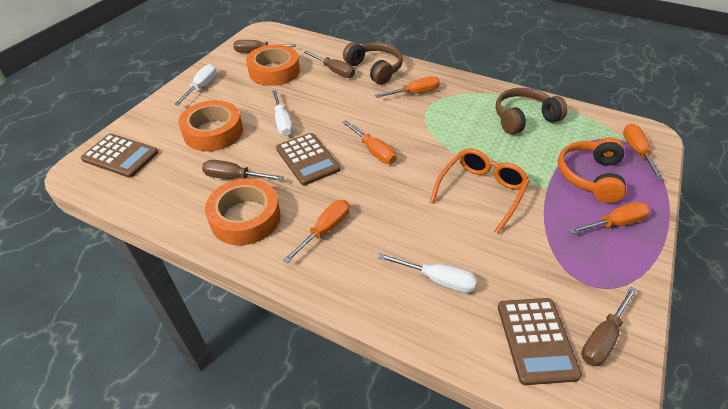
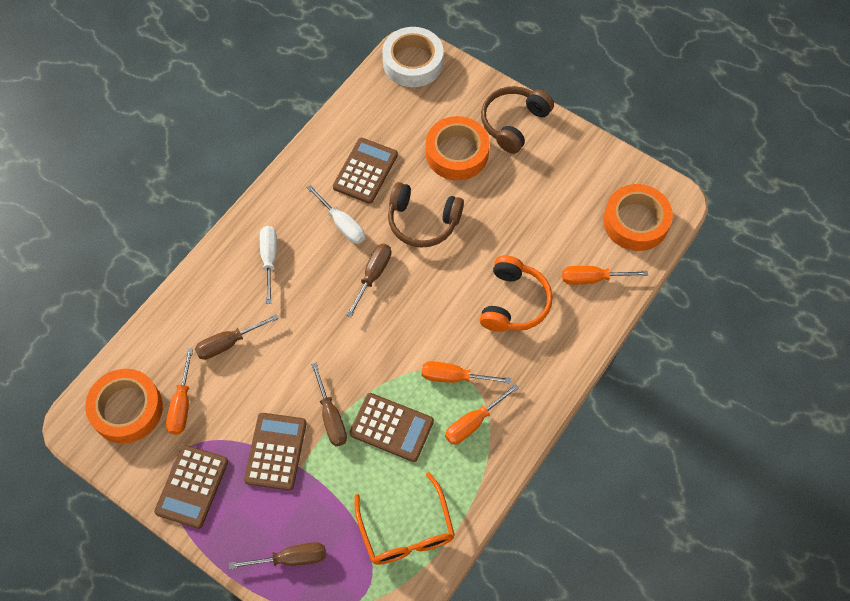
brown calculator: [81,134,159,178] [276,133,340,185] [498,298,582,385] = 3 -> [154,445,228,529] [244,413,307,491] [333,138,398,204] [349,393,434,462] = 4
orange screwdriver: [283,200,350,263] [342,120,397,164] [375,76,440,98] [569,202,650,234] [623,124,664,180] = 5 -> [166,348,193,435] [422,361,511,384] [445,383,519,444] [562,266,648,285] = 4
white screwdriver: [174,64,217,105] [272,90,293,136] [378,253,477,293] = 3 -> [260,226,277,304] [306,185,365,244] = 2
white tape: none = 0 -> [382,27,443,87] = 1

